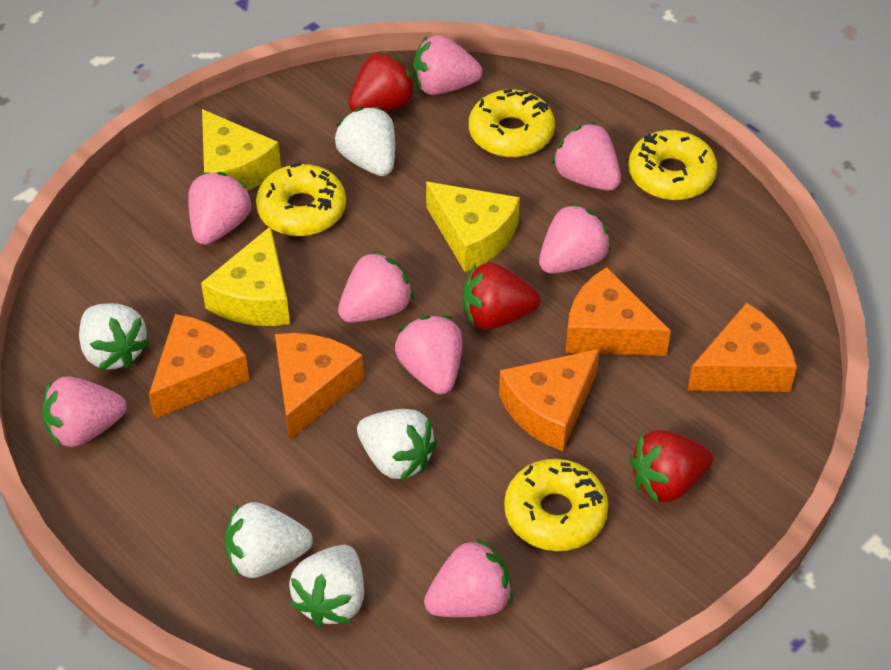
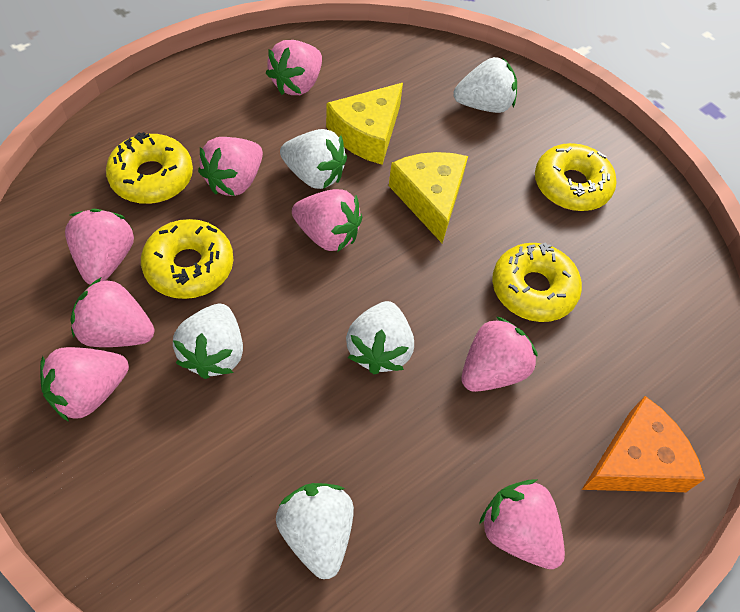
orange cheese: [149,314,249,419] [275,333,364,441] [499,349,600,451] [565,267,671,356] [687,303,797,392] = 5 -> [582,396,705,492] = 1
red strawberry: [348,51,417,112] [463,262,540,330] [630,430,713,503] = 3 -> none = 0
yellow cheese: [201,226,290,326] [202,109,281,191] [426,182,520,272] = 3 -> [326,83,403,165] [389,152,468,243] = 2

